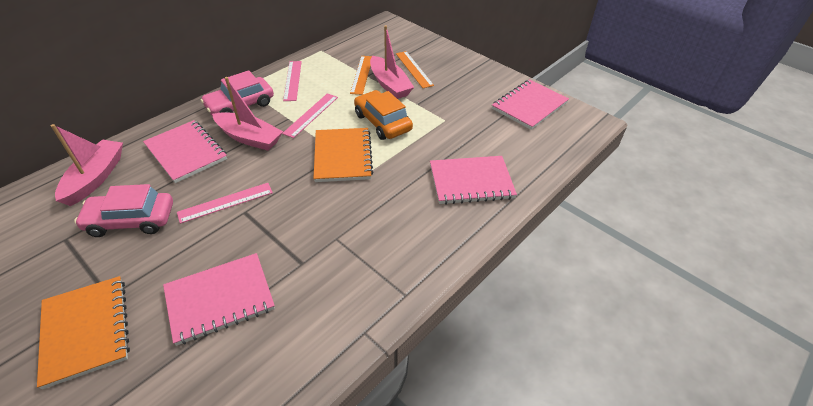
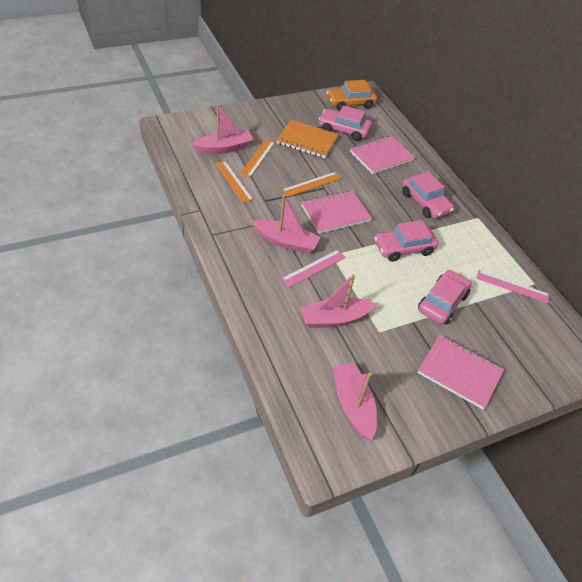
orange notebook: [37,276,130,389] [313,128,373,182] = 2 -> [276,120,339,158] = 1
orange ruler: [350,56,372,95] [396,51,434,88] = 2 -> [215,161,253,203] [240,139,275,177] [282,172,341,197] = 3
pink boat: [51,124,123,206] [212,77,283,151] [370,25,414,99] = 3 -> [192,104,254,154] [252,194,321,254] [300,274,377,328] [333,362,377,440] = 4
pink car: [74,184,173,237] [201,70,274,116] = 2 -> [319,106,372,141] [374,220,439,262] [402,172,454,218] [418,270,472,324] = 4
pink notebook: [143,120,227,183] [163,253,275,346] [430,156,517,205] [492,79,569,130] = 4 -> [301,190,372,234] [350,135,415,174] [418,335,504,410] = 3
pink ruler: [177,183,273,224] [282,93,338,138] [283,61,302,101] = 3 -> [281,250,346,287] [476,270,550,303] = 2

